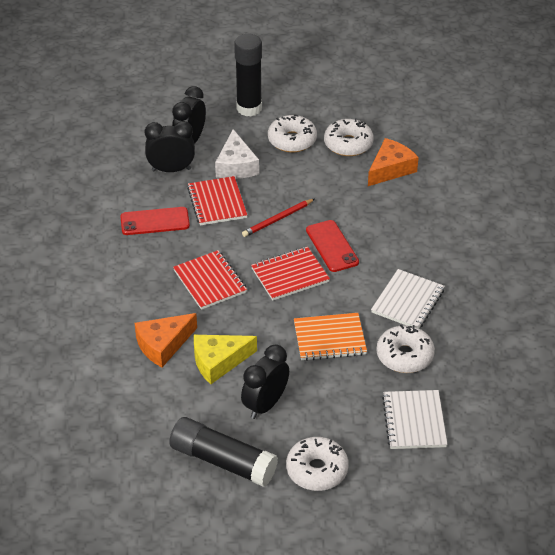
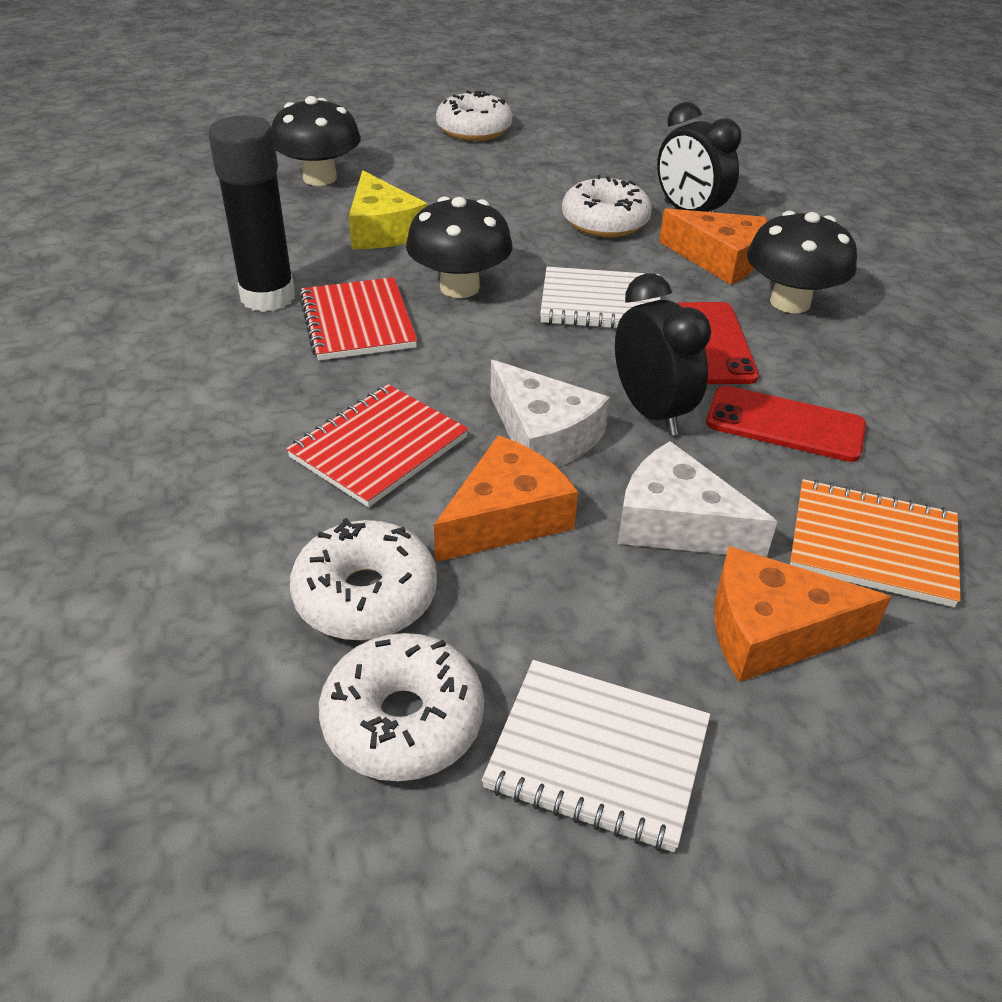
black clock: [145,121,195,172] [172,86,206,144] [241,345,289,419] = 3 -> [615,274,711,436] [657,102,741,212] = 2
black glue stick: [169,417,278,487] [234,34,262,116] = 2 -> [208,115,295,312] = 1
black mushroom: none = 0 -> [272,96,361,186] [406,197,513,298] [747,211,857,313] = 3
orange cheese: [135,313,197,367] [368,138,419,186] = 2 -> [434,435,578,562] [659,208,767,285] [714,546,892,682] = 3
red notebook: [173,250,247,310] [187,176,247,226] [251,247,330,301] = 3 -> [286,384,469,508] [299,277,417,361] = 2
red pencil: [242,199,314,237] = 1 -> none = 0
white cheese: [215,129,259,179] = 1 -> [490,360,610,467] [618,441,778,557] = 2

